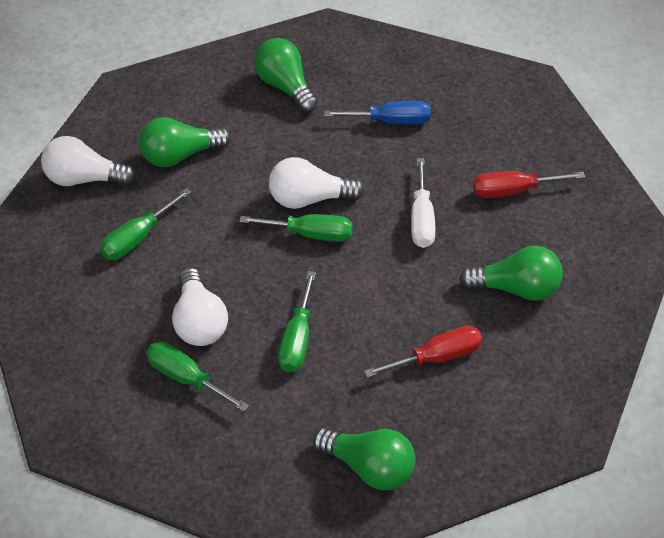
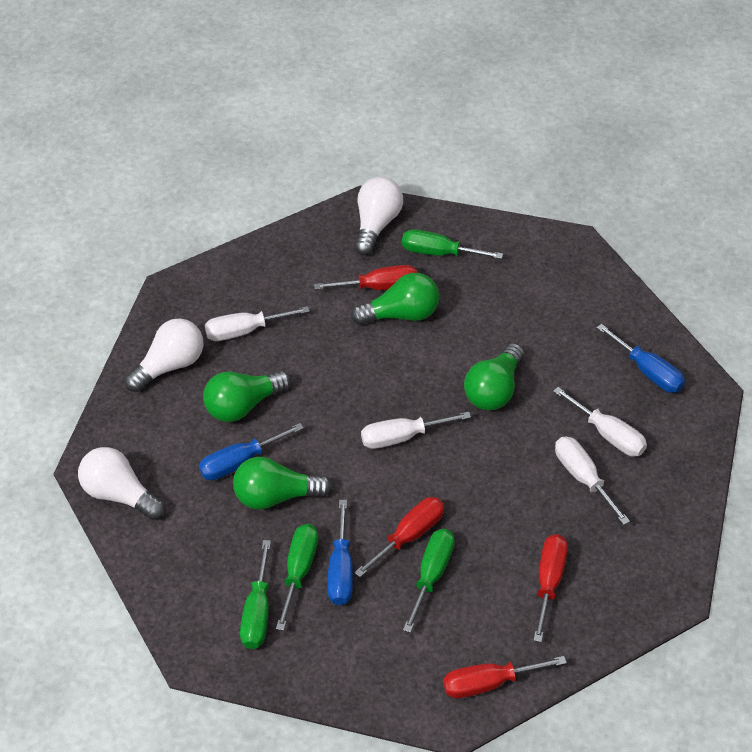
blue screwdriver: [324,101,430,125] = 1 -> [199,423,304,480] [327,500,353,605] [597,324,685,393] = 3
red screwdriver: [364,326,482,378] [473,171,585,198] = 2 -> [314,265,417,290] [354,497,444,577] [443,656,567,698] [533,534,568,642] = 4
white screwdriver: [411,158,435,248] = 1 -> [204,306,309,341] [361,412,471,449] [553,387,647,457] [555,436,630,525] = 4

